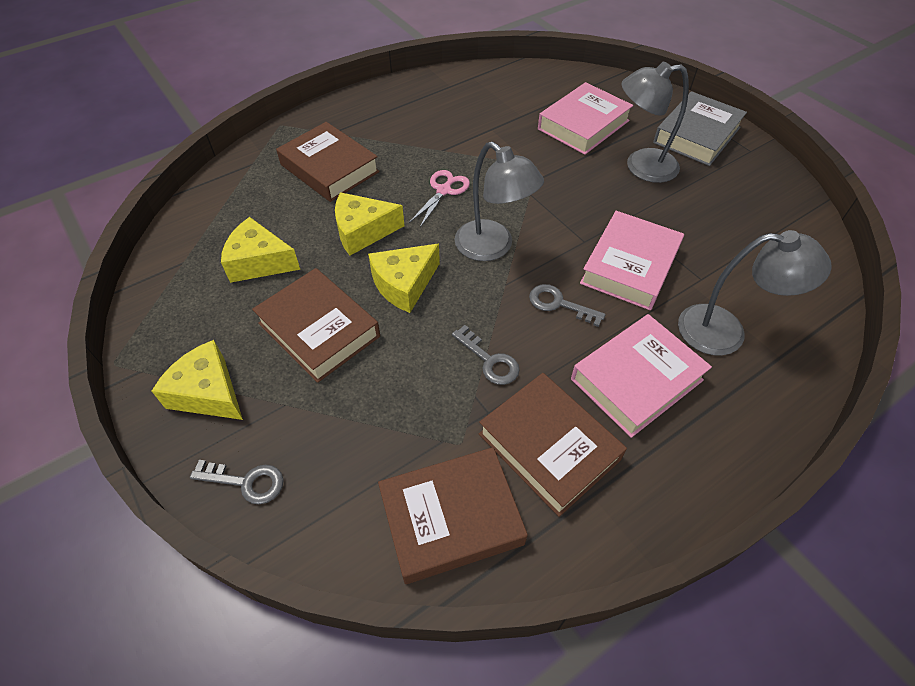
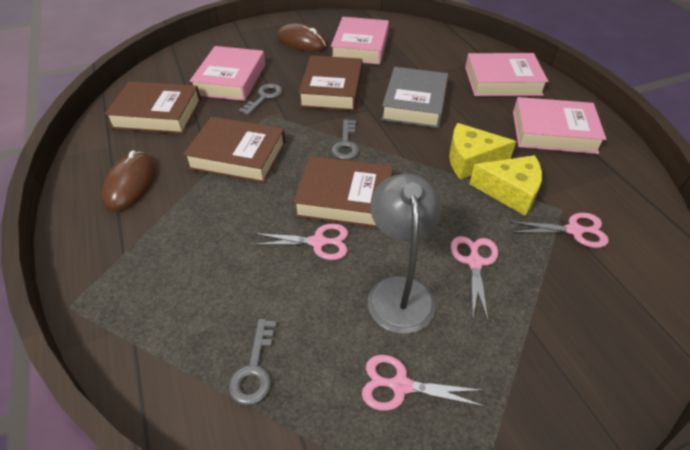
brown mouse: none = 0 -> [102,151,156,211] [277,23,327,52] = 2
grey lamp: [455,142,544,261] [621,62,689,183] [678,230,832,356] = 3 -> [368,174,441,334] = 1
pink book: [538,82,633,155] [571,314,712,438] [580,211,684,310] = 3 -> [190,46,265,101] [331,17,389,65] [465,53,548,96] [513,97,606,154] = 4
pink scissors: [409,170,470,227] = 1 -> [251,223,348,260] [362,355,486,411] [450,236,498,321] [509,213,609,248] = 4
yellow cheese: [152,340,243,420] [221,217,300,283] [335,192,404,255] [368,244,440,313] = 4 -> [449,123,516,179] [469,155,542,216] = 2

